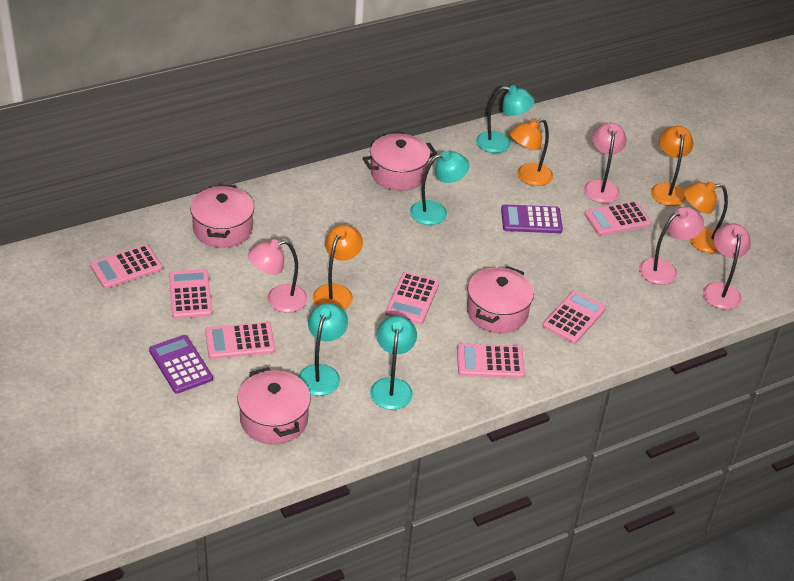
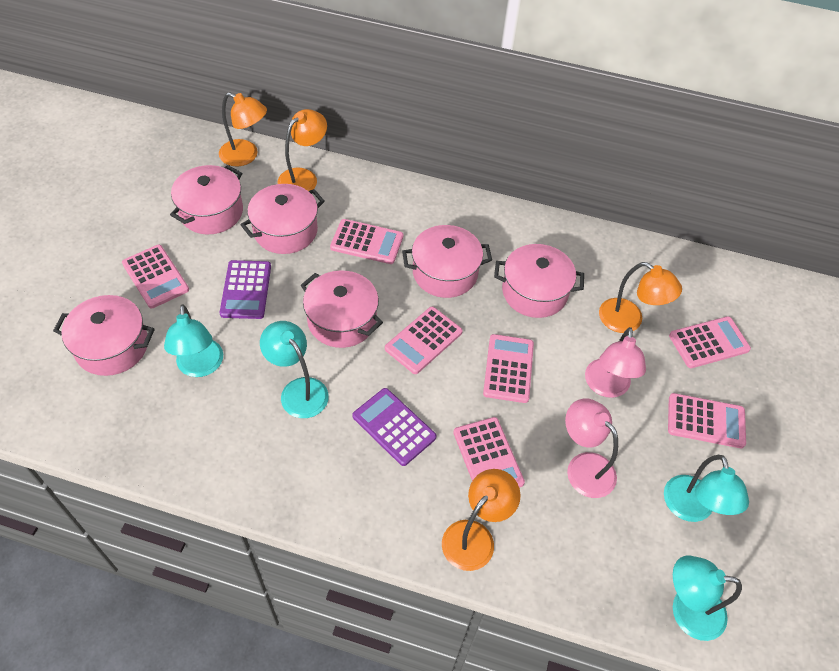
pink lamp: [248,239,308,313] [584,123,627,203] [639,207,704,285] [703,224,751,310] = 4 -> [565,399,618,498] [585,327,646,398] = 2
pink pot: [190,184,254,248] [237,367,311,445] [363,134,437,191] [467,266,534,333] = 4 -> [53,295,155,376] [170,165,243,234] [240,184,325,254] [301,271,383,348] [402,225,492,298] [494,244,584,318] = 6

